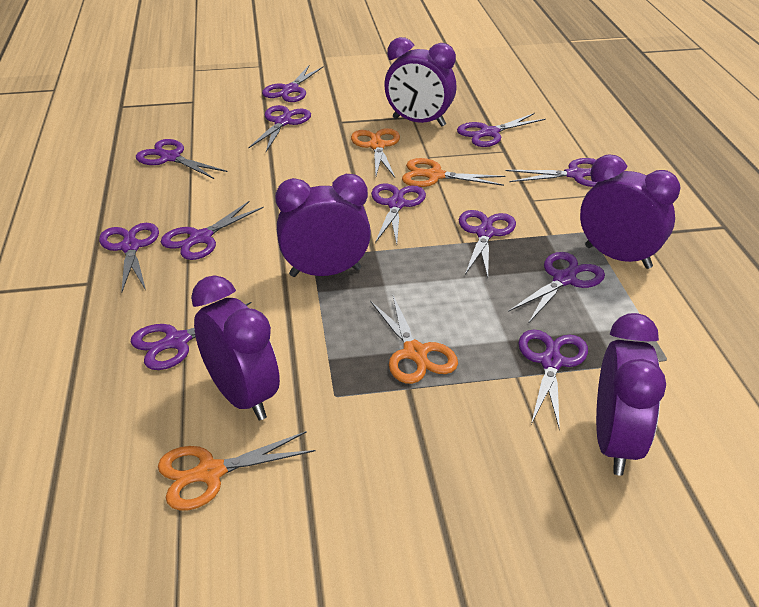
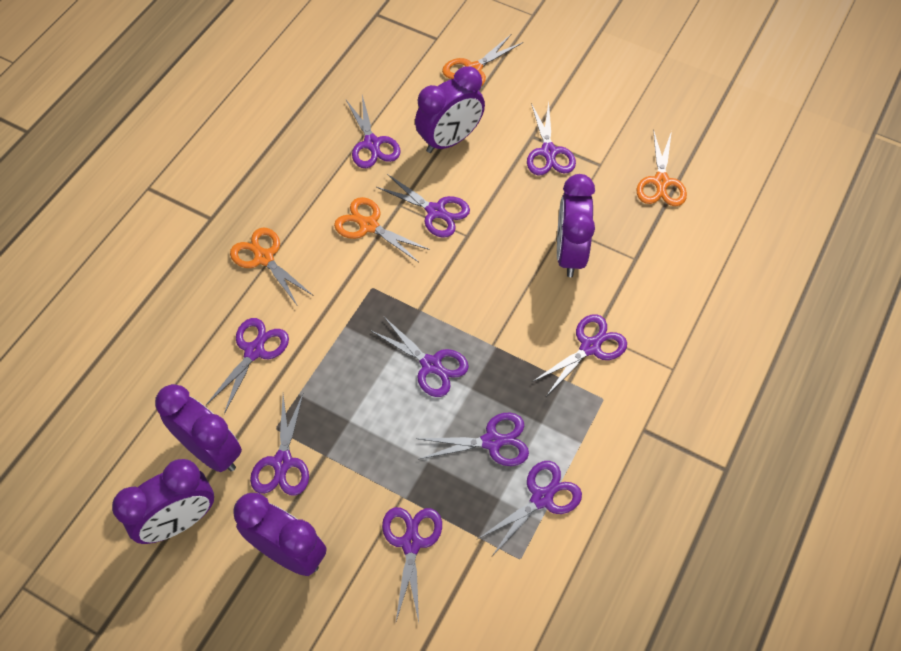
purple scissors: [99,223,159,293] [130,302,252,370] [136,139,228,179] [161,201,264,260] [248,105,311,152] [262,65,324,102] [371,183,426,244] [457,113,546,147] [459,210,516,278] [506,158,597,187] [508,252,605,323] [518,330,588,430] = 12 -> [206,318,289,414] [250,392,309,496] [345,95,400,168] [370,317,469,397] [376,174,470,238] [382,507,442,622] [416,413,529,466] [478,461,582,556] [527,102,576,176] [532,314,627,395] = 10

